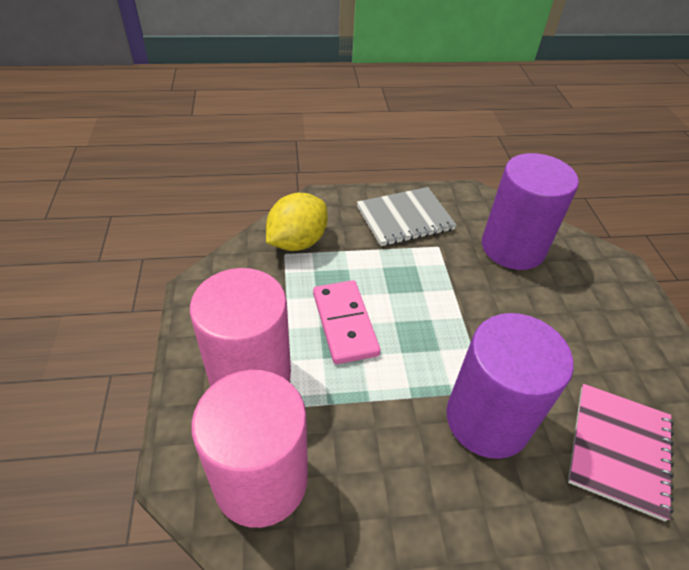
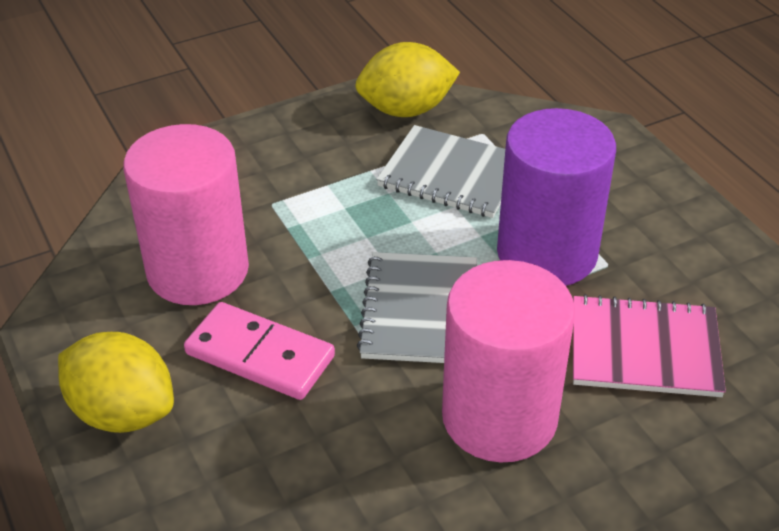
grey notebook: [357,187,456,246] = 1 -> [357,252,477,363] [376,125,505,218] = 2
purple cylinder: [446,313,574,459] [482,153,579,270] = 2 -> [497,108,616,286] = 1
yellow lemon: [266,193,328,251] = 1 -> [58,332,174,433] [355,42,460,117] = 2

